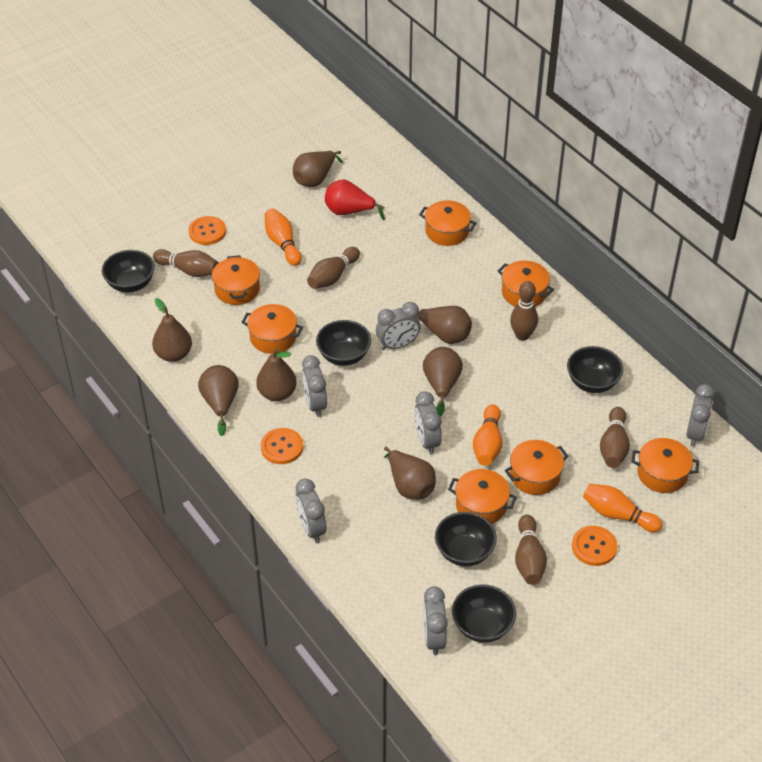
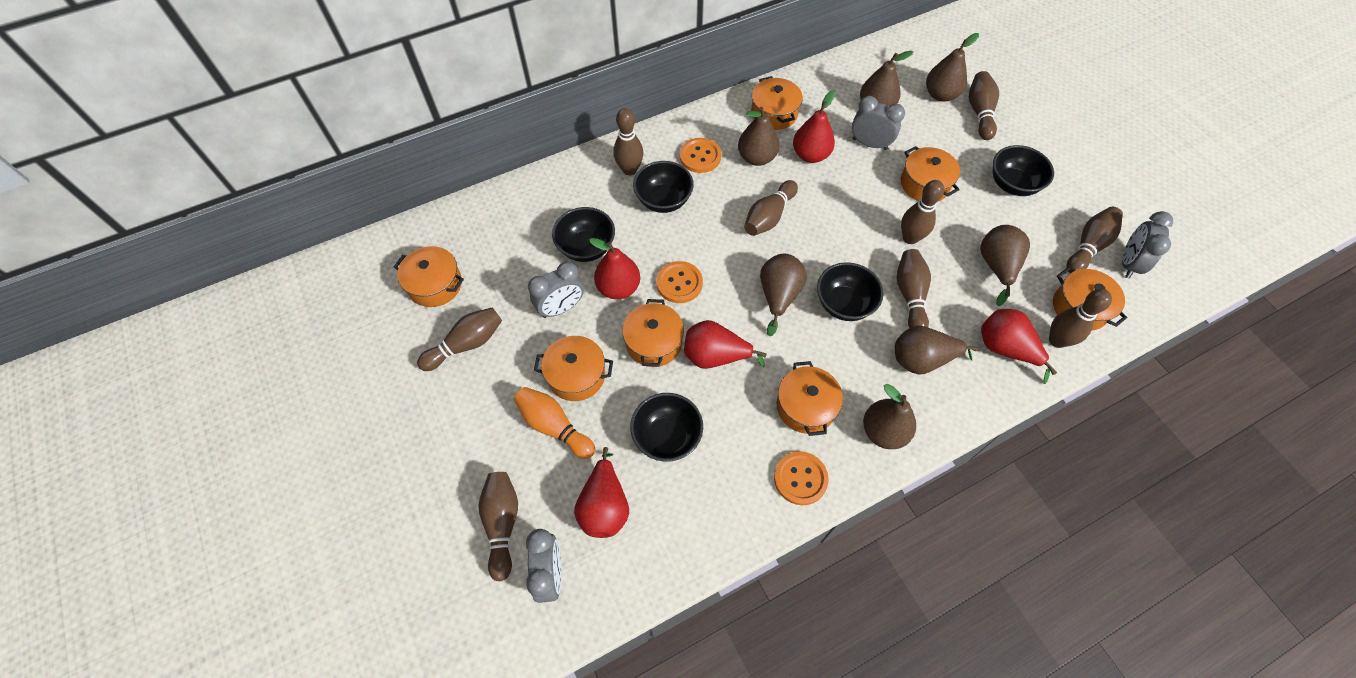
brown bowling pin: [153,249,219,277] [307,247,360,289] [510,281,538,341] [515,515,547,585] [600,407,630,468] = 5 -> [417,307,502,371] [478,472,518,582] [613,108,644,175] [744,180,798,236] [896,249,931,328] [901,180,944,244] [969,71,999,140] [1049,289,1112,348] [1066,207,1123,271] = 9
grey clock: [295,478,326,543] [302,355,327,417] [376,302,420,350] [414,391,442,454] [423,586,448,655] [686,384,715,446] = 6 -> [526,529,562,603] [528,262,584,318] [852,96,905,150] [1122,211,1173,278] = 4
orange bowling pin: [265,208,302,266] [473,404,502,466] [583,484,662,532] = 3 -> [514,387,595,459] = 1
red pear: [325,179,385,220] = 1 -> [574,447,629,538] [589,238,640,299] [684,320,767,369] [793,90,835,163] [981,309,1057,384] = 5

